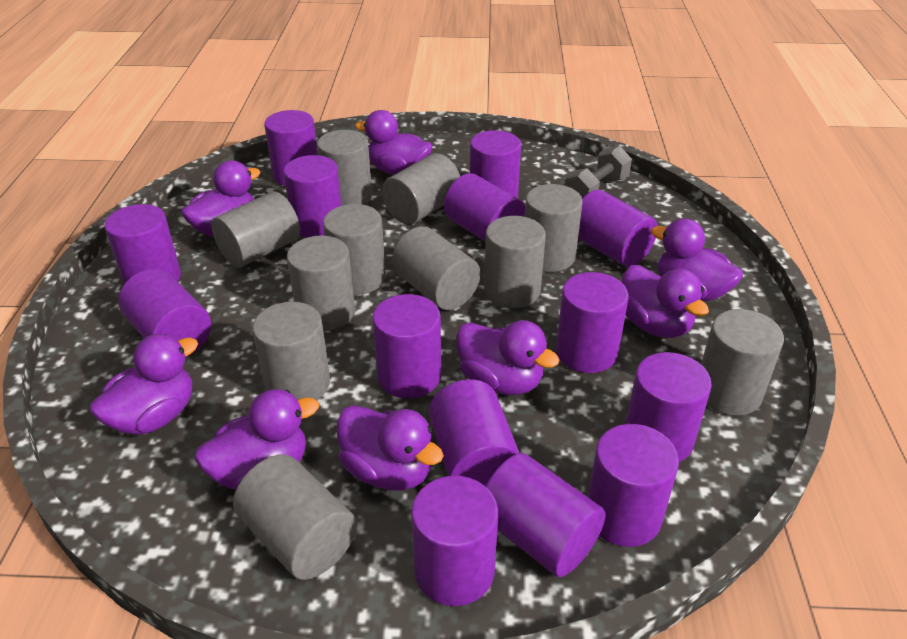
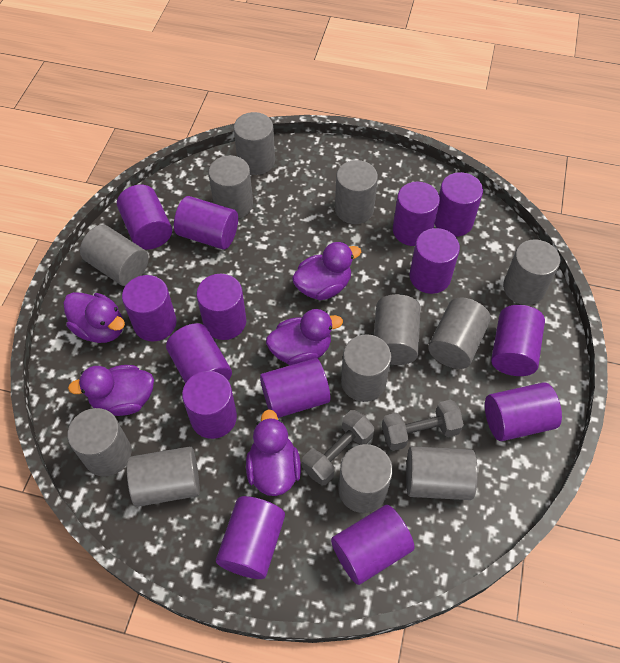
grey cylinder: [211,192,300,268] [233,454,357,580] [252,302,330,401] [287,236,355,331] [317,130,372,206] [323,204,386,295] [382,153,460,225] [392,226,481,310] [484,216,546,308] [525,184,583,272] [701,309,784,416] = 11 -> [67,408,131,477] [80,225,149,286] [127,446,200,507] [209,155,253,219] [234,112,275,175] [335,160,378,224] [338,444,393,513] [341,334,391,402] [374,294,421,365] [406,446,478,500] [428,297,491,369] [503,239,560,305] = 12
grey dumbbell: [565,146,632,198] = 1 -> [302,410,374,485] [382,400,464,451] = 2
purple duck: [89,334,198,435] [181,160,261,237] [195,389,319,490] [337,405,444,491] [355,110,433,175] [456,320,559,395] [622,265,709,338] [651,218,743,302] = 8 -> [63,292,125,343] [68,365,154,416] [246,409,301,496] [266,309,343,365] [292,242,361,300] = 5

